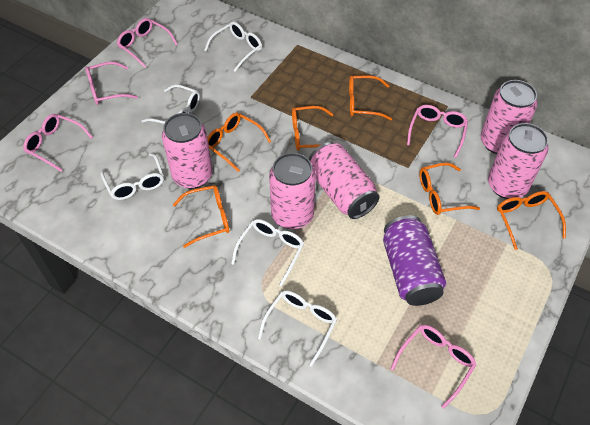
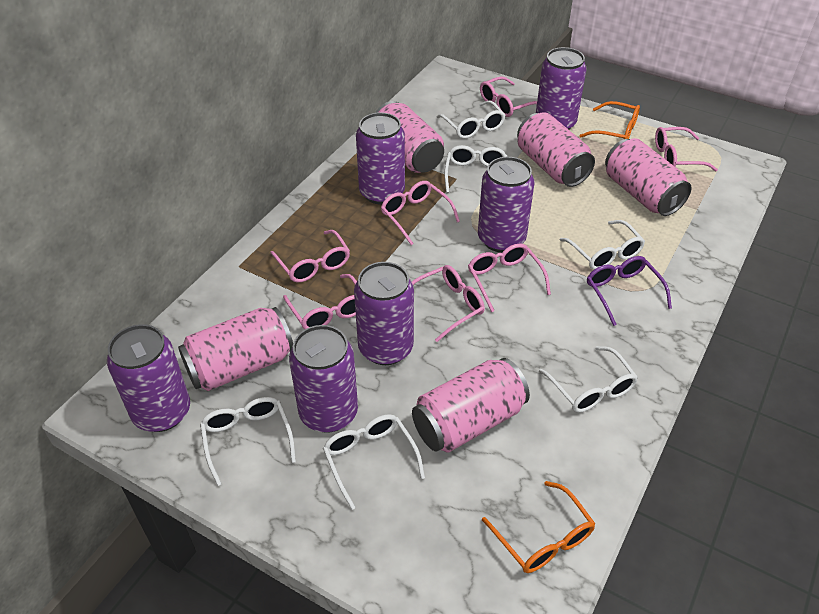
orange glasses: [173,185,230,248] [207,113,271,172] [292,106,334,151] [349,75,392,120] [419,163,480,215] [497,191,566,250] = 6 -> [482,481,596,573] [579,101,640,139] = 2
pink glasses: [23,114,93,172] [85,61,138,105] [117,18,178,68] [391,325,477,409] [407,105,468,158] = 5 -> [270,230,350,282] [283,274,357,329] [381,181,460,245] [412,265,485,342] [468,243,551,312] [480,76,537,117] [655,127,718,172] = 7
purple can: [383,215,446,306] = 1 -> [107,324,190,432] [289,325,358,433] [354,262,414,365] [356,112,405,205] [478,157,535,252] [536,47,587,130] = 6
purple glasses: none = 0 -> [587,256,672,326] = 1
white glasses: [101,153,164,200] [142,84,200,124] [204,22,262,72] [231,219,304,286] [258,291,337,367] = 5 -> [200,397,296,486] [323,414,425,510] [437,101,505,139] [445,145,507,193] [539,346,638,412] [560,220,645,270] = 6

